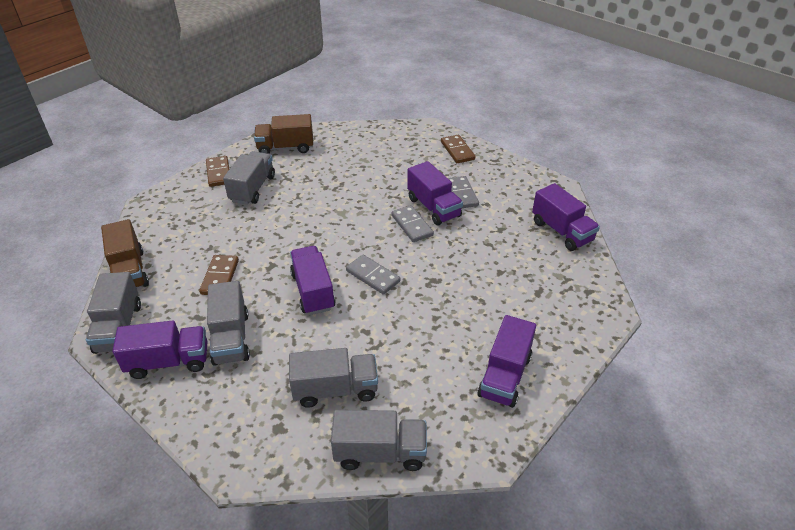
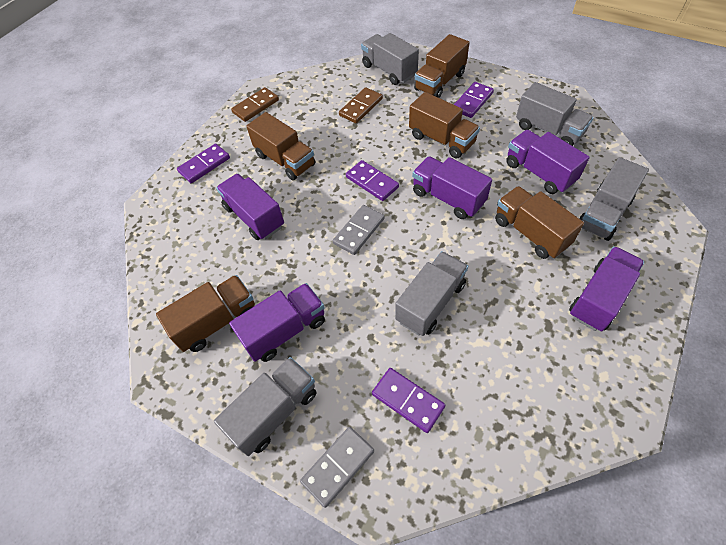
brown domino: [199,255,239,295] [206,156,229,187] [441,135,476,163] = 3 -> [231,87,279,122] [339,87,383,123] = 2
brown truck: [101,219,149,288] [254,114,313,154] = 2 -> [156,275,255,352] [246,112,315,180] [409,92,480,158] [414,34,469,98] [495,186,584,259] = 5
grey domino: [346,255,400,295] [391,205,434,242] [448,176,479,209] = 3 -> [300,427,374,508] [333,205,385,255] = 2
purple domino: none = 0 -> [177,144,230,183] [346,160,399,201] [372,368,446,433] [454,82,494,118] = 4

